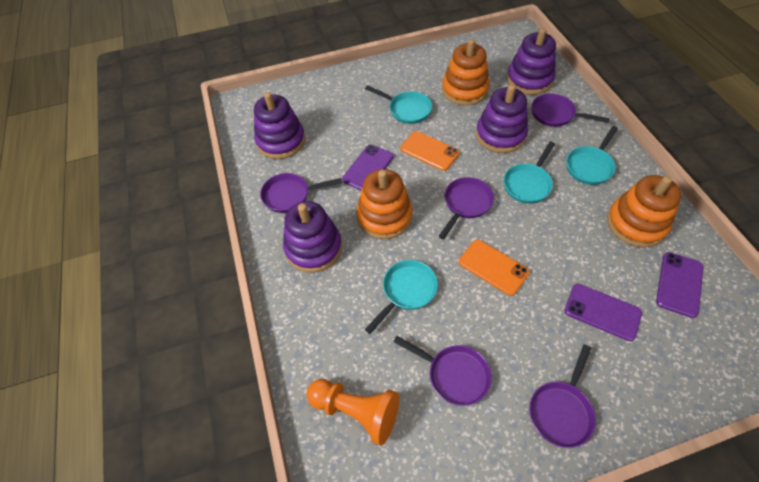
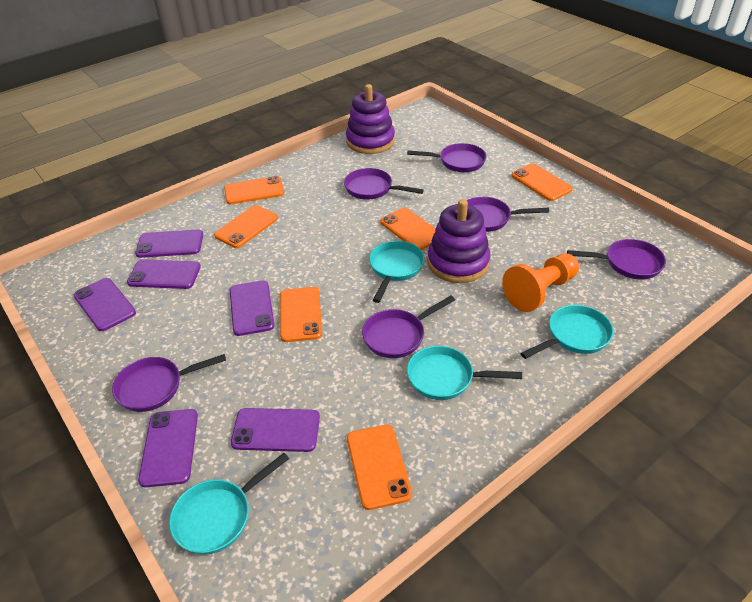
orange phone: [400,131,460,171] [459,240,530,296] = 2 -> [214,205,278,248] [224,176,284,204] [280,287,322,342] [347,425,412,510] [380,208,436,250] [511,164,573,201] = 6
orange stacking toy: [356,169,412,239] [442,39,490,106] [607,175,681,247] = 3 -> none = 0
purple pan: [260,173,342,213] [393,336,492,406] [439,177,494,239] [529,344,596,448] [531,93,610,127] = 5 -> [112,354,226,412] [344,168,424,200] [362,296,455,358] [407,143,487,172] [467,197,549,232] [567,239,666,280] = 6
purple phone: [342,145,394,190] [565,284,642,341] [656,252,703,318] = 3 -> [74,278,136,331] [127,259,201,289] [135,229,203,258] [138,409,198,487] [230,280,275,336] [231,408,320,452] = 6
purple stacking toy: [254,92,305,159] [283,201,342,272] [476,84,528,153] [507,28,556,95] = 4 -> [346,84,395,154] [427,199,490,283] = 2

